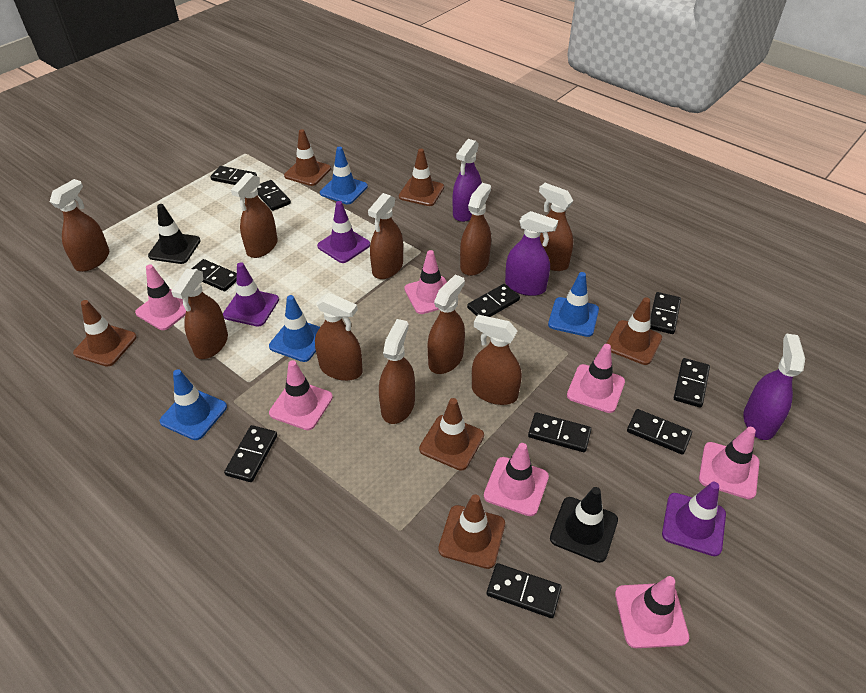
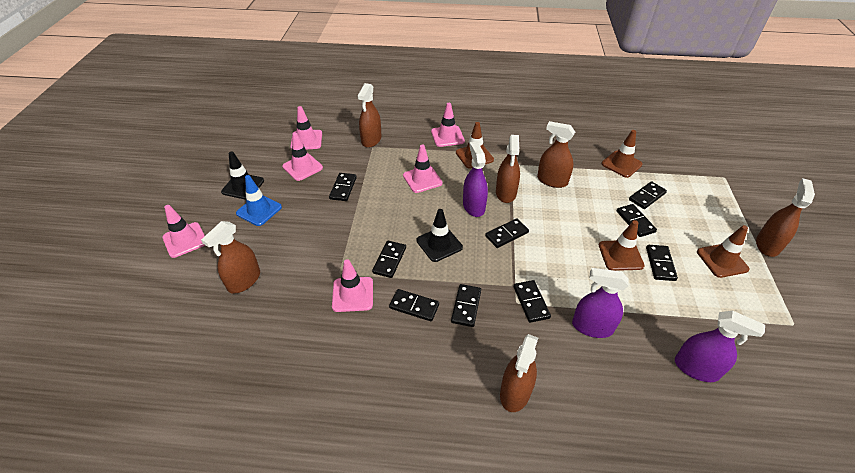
black domino: [192,259,237,291] [210,166,257,185] [224,425,277,482] [257,180,291,211] [467,284,520,317] [487,563,562,618] [528,412,591,452] [627,409,692,455] [650,292,681,334] [674,358,710,408] = 10 -> [329,173,357,201] [372,241,406,278] [389,289,439,321] [451,284,481,327] [485,218,529,248] [514,280,551,323] [617,204,657,237] [629,181,667,209] [646,245,678,281] = 9
blue traffic cone: [160,369,227,440] [269,295,320,362] [320,146,368,204] [548,272,599,337] = 4 -> [236,175,282,226] = 1
brown spray bottle: [50,179,110,272] [171,269,228,359] [231,173,277,258] [315,293,362,381] [368,193,403,279] [379,319,415,424] [428,274,465,374] [460,183,491,276] [472,315,522,405] [539,183,573,271] = 10 -> [201,221,260,294] [358,83,381,148] [496,135,520,203] [500,334,538,412] [537,121,575,188] [756,178,815,257] = 6
brown traffic cone: [73,300,137,367] [284,129,331,186] [399,149,444,206] [419,398,484,471] [438,494,505,569] [606,297,662,365] = 6 -> [456,122,494,169] [599,220,644,271] [601,130,643,178] [697,225,750,278] = 4
pink traffic cone: [135,264,186,330] [269,360,333,430] [404,250,447,314] [484,443,549,516] [567,344,625,413] [615,576,689,648] [699,427,760,499] = 7 -> [162,205,205,258] [282,133,323,181] [291,106,322,149] [332,259,373,312] [403,145,443,193] [431,103,465,147] = 6
purple traffic cone: [223,262,279,327] [317,201,370,263] [662,482,726,556] = 3 -> none = 0

